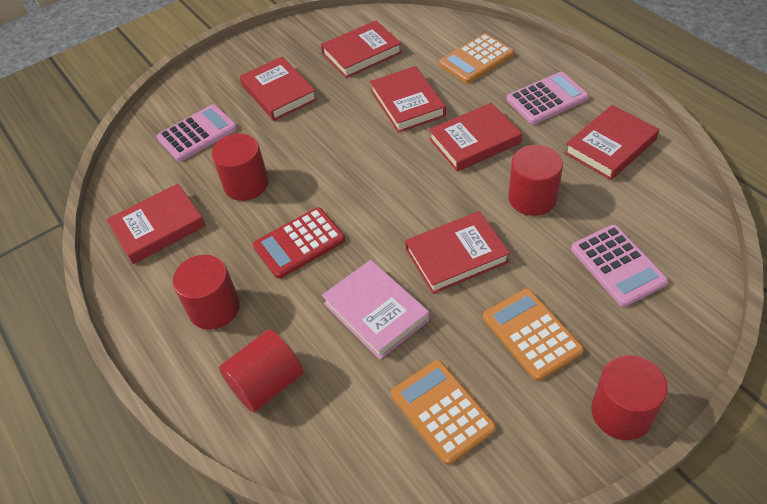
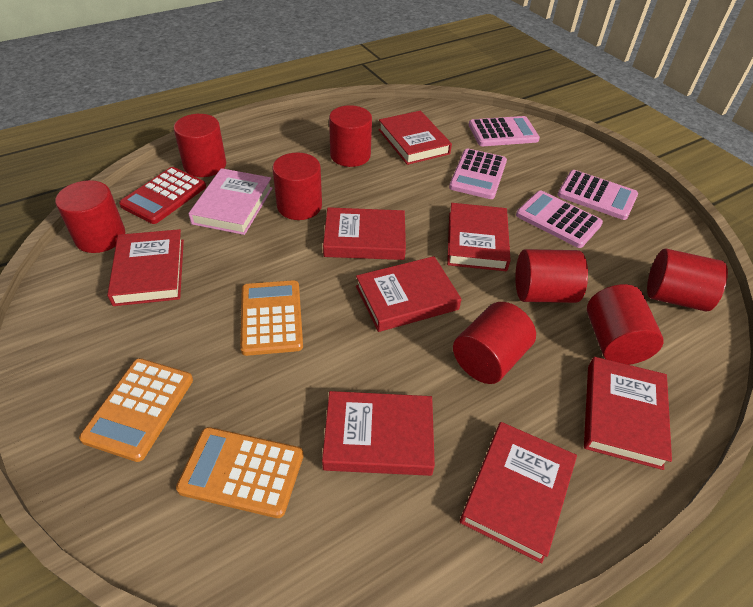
pink calculator: [156,104,237,162] [506,72,589,124] [571,225,668,307] = 3 -> [449,149,507,199] [469,116,540,146] [516,191,603,248] [557,170,638,220] = 4
red book: [106,183,206,264] [240,57,317,121] [321,21,402,78] [370,66,446,133] [405,211,510,294] [429,103,522,172] [565,105,659,180] = 7 -> [107,229,184,306] [322,391,435,476] [323,207,406,260] [356,256,461,332] [378,111,452,165] [447,203,511,271] [460,422,577,564] [584,357,672,470] = 8
red cylinder: [173,255,240,330] [212,133,268,201] [219,329,303,413] [508,145,563,216] [591,355,668,440] = 5 -> [55,180,125,253] [174,114,226,177] [272,153,322,220] [329,105,372,167] [453,302,536,384] [515,249,588,303] [587,284,664,365] [647,249,728,311] = 8

